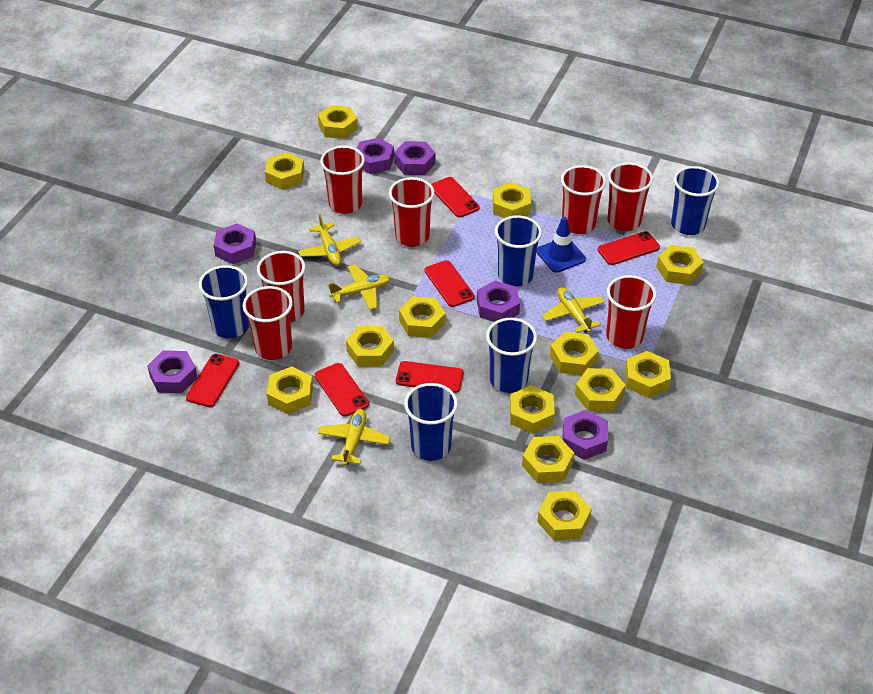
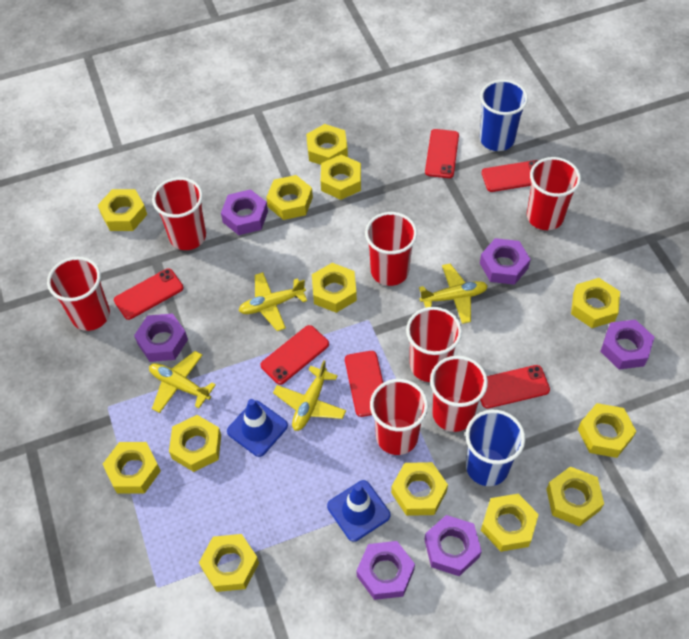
blue cup: [199,265,249,339] [404,383,458,461] [486,318,537,393] [495,215,542,287] [671,166,720,235] = 5 -> [466,410,525,486] [480,80,528,151] = 2
blue traffic cone: [536,217,586,273] = 1 -> [227,399,288,457] [327,480,390,542] = 2

